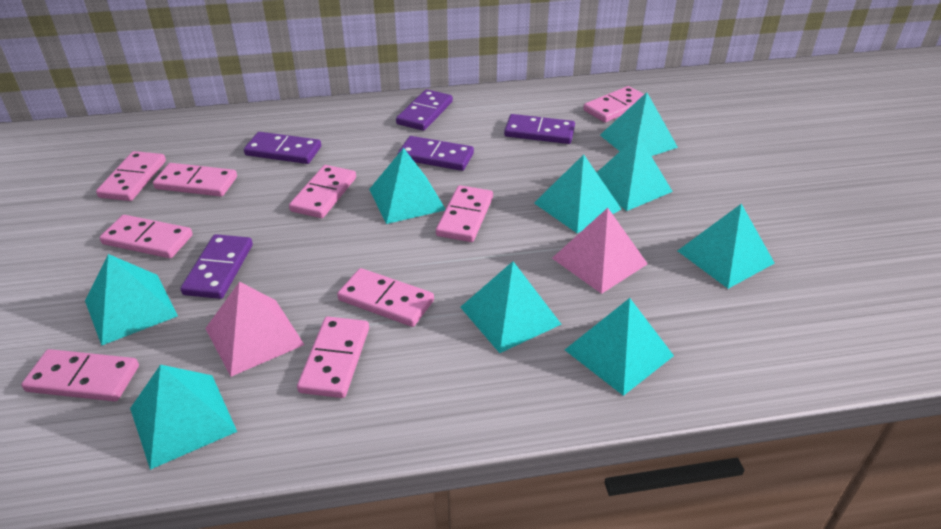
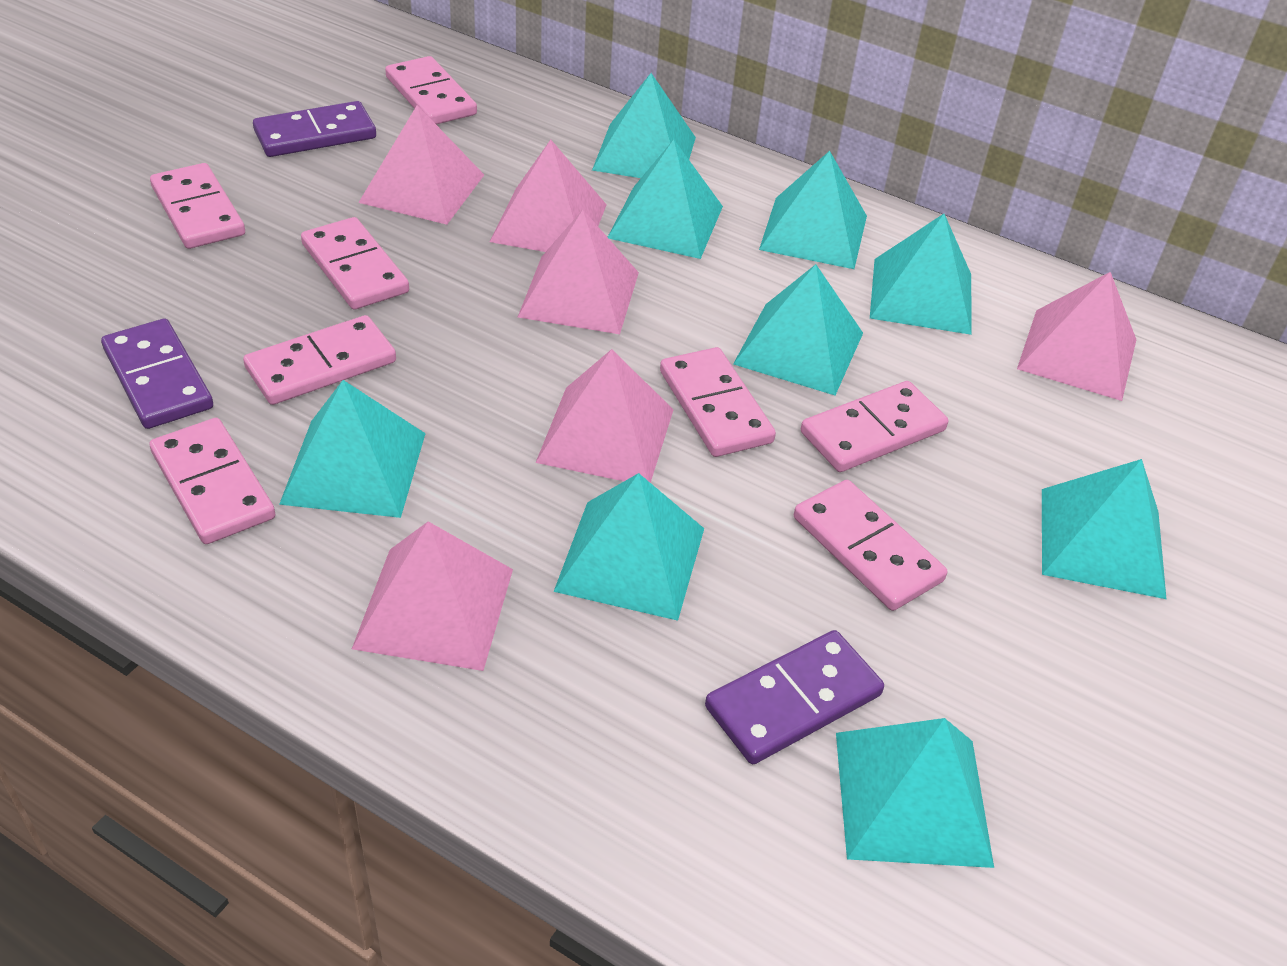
pink domino: [21,349,139,401] [96,151,166,201] [100,215,193,258] [153,163,237,197] [289,165,356,218] [297,317,369,398] [337,268,434,327] [436,185,493,242] [583,86,644,122] = 9 -> [150,163,245,249] [150,418,275,544] [243,315,396,405] [301,217,409,309] [385,56,477,124] [660,347,776,457] [794,480,947,611] [801,381,948,472] = 8
pink pyramid: [205,282,305,377] [552,208,648,294] = 2 -> [352,521,513,671] [358,105,484,225] [490,139,607,252] [518,210,639,334] [536,349,674,483] [1017,272,1136,401] = 6
purple domino: [180,234,253,299] [244,132,321,164] [396,89,453,131] [398,136,474,171] [504,114,575,144] = 5 -> [101,319,213,429] [253,101,376,157] [705,630,884,764] = 3

